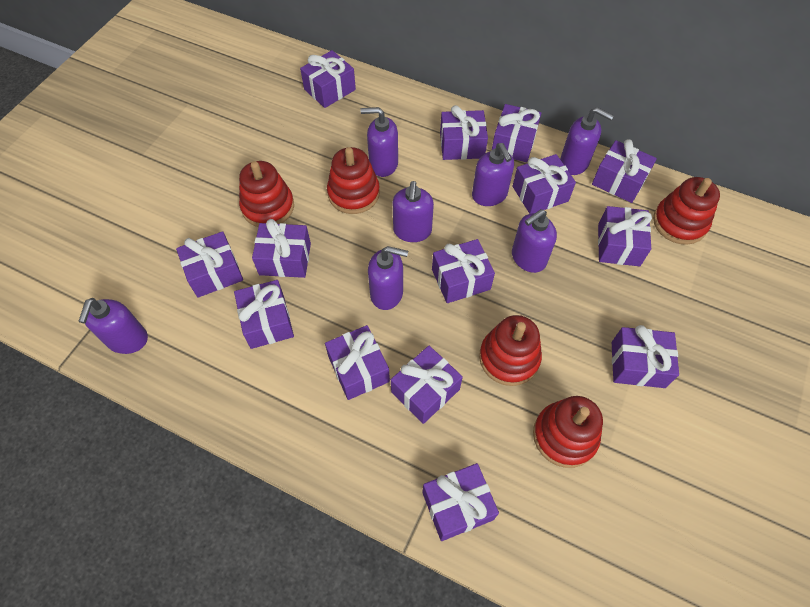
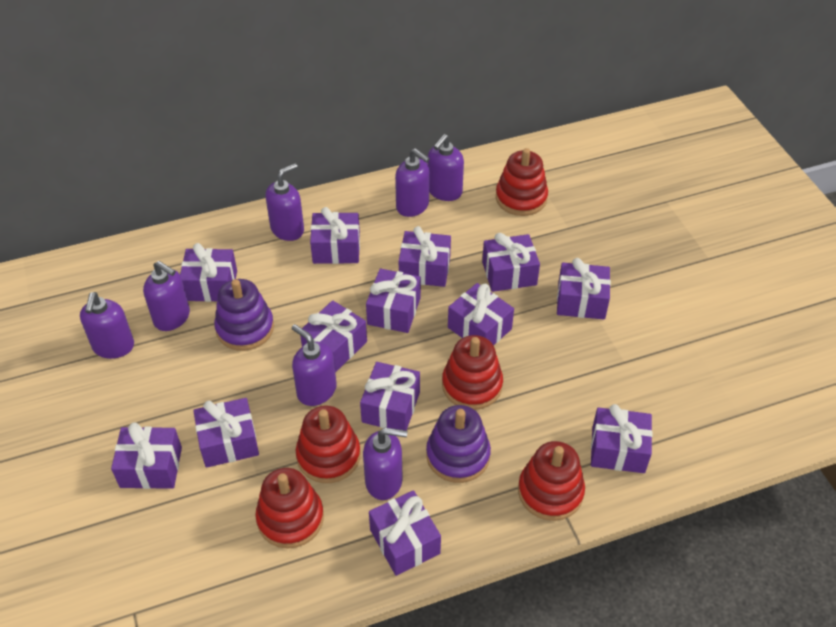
purple gift: [176,231,243,298] [234,280,294,349] [252,219,311,278] [300,50,356,108] [325,325,390,400] [391,346,463,424] [422,463,499,541] [432,239,495,303] [440,105,488,160] [492,104,541,162] [513,154,576,214] [592,139,657,203] [598,206,652,266] [612,325,679,388] = 14 -> [111,422,182,489] [180,243,237,302] [193,398,259,468] [300,300,367,372] [310,207,360,264] [360,362,420,430] [366,269,421,333] [369,490,441,576] [399,226,451,287] [448,283,514,346] [482,233,540,292] [557,258,611,319] [591,404,653,473] = 13
purple stacking toy: none = 0 -> [214,279,274,351] [426,405,491,483] = 2

